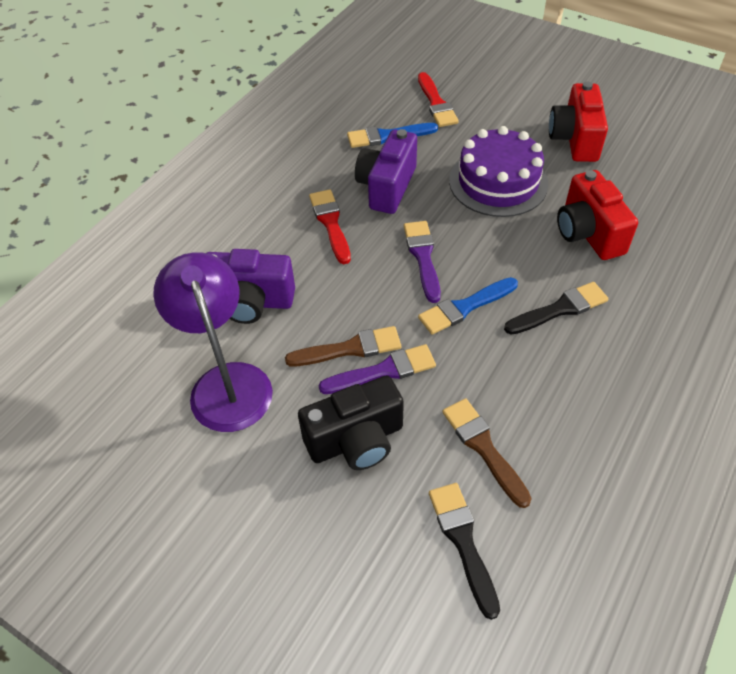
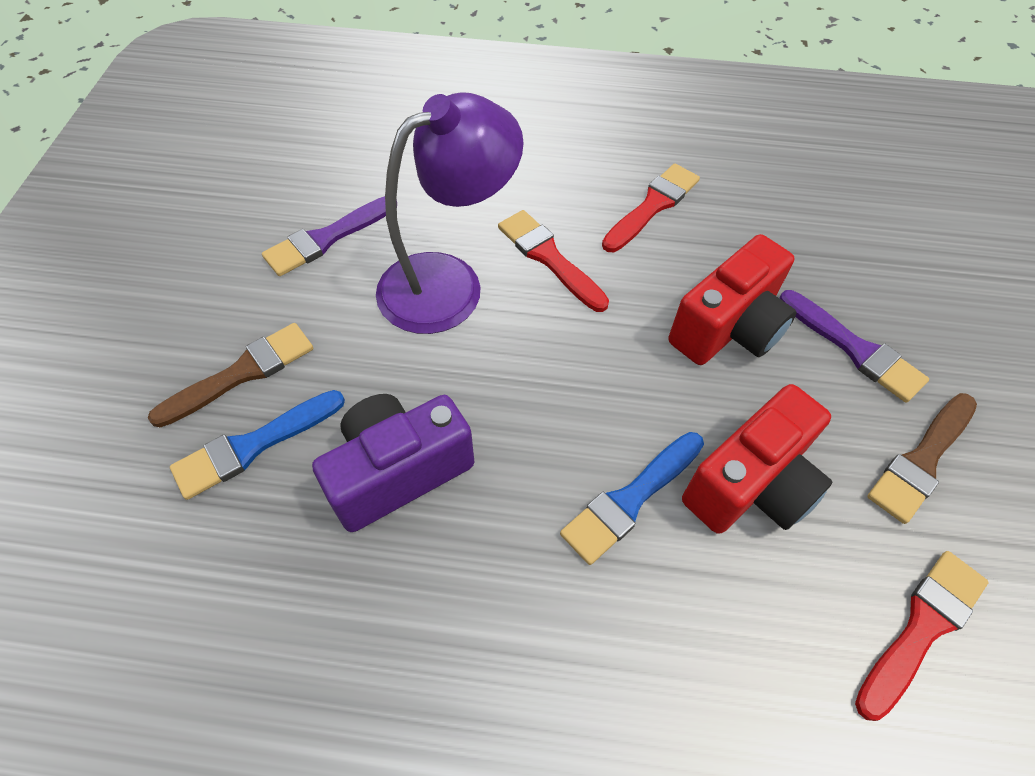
black brush: [429,483,500,620] [504,282,608,335] = 2 -> none = 0
black camera: [298,376,404,470] = 1 -> none = 0
purple cake: [449,126,549,217] = 1 -> none = 0
purple camera: [206,249,295,324] [355,129,417,214] = 2 -> [312,394,474,532] = 1
red brush: [309,189,351,264] [418,72,459,127] = 2 -> [498,210,609,312] [602,163,700,252] [855,551,989,721] = 3

